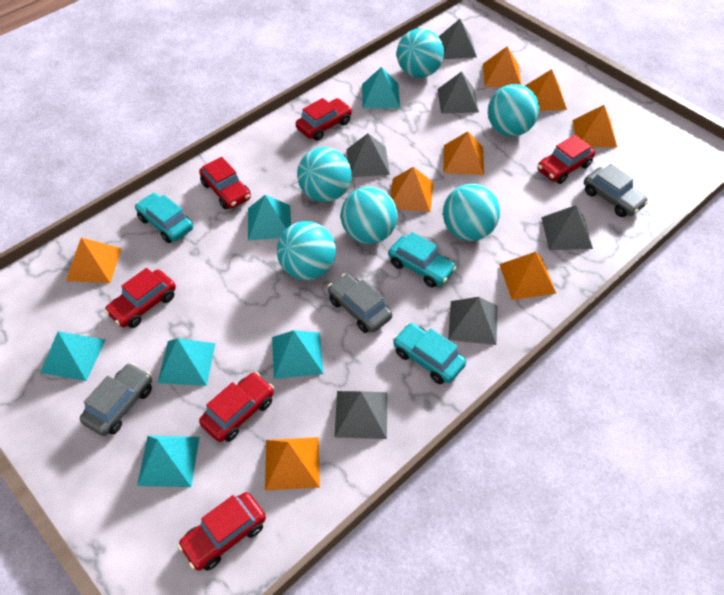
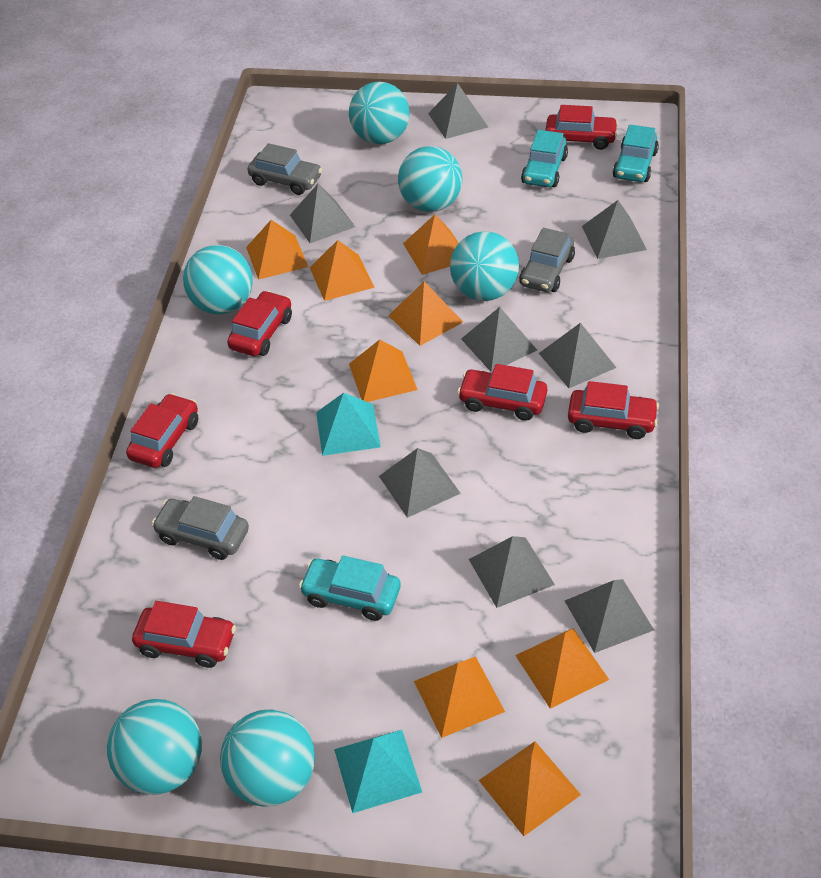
grey pyramid: [334,391,387,439] [347,134,390,177] [437,71,479,114] [439,19,477,59] [448,297,497,345] [541,205,593,250] = 6 -> [290,184,355,243] [379,448,461,518] [428,83,488,139] [461,307,537,372] [469,536,555,608] [539,323,617,388] [565,579,654,653] [582,200,647,259] = 8
turquoise pyramid: [40,331,106,381] [137,436,200,487] [158,338,216,386] [248,195,291,240] [272,330,324,379] [362,67,400,109] = 6 -> [316,393,381,456] [334,730,422,813] = 2

